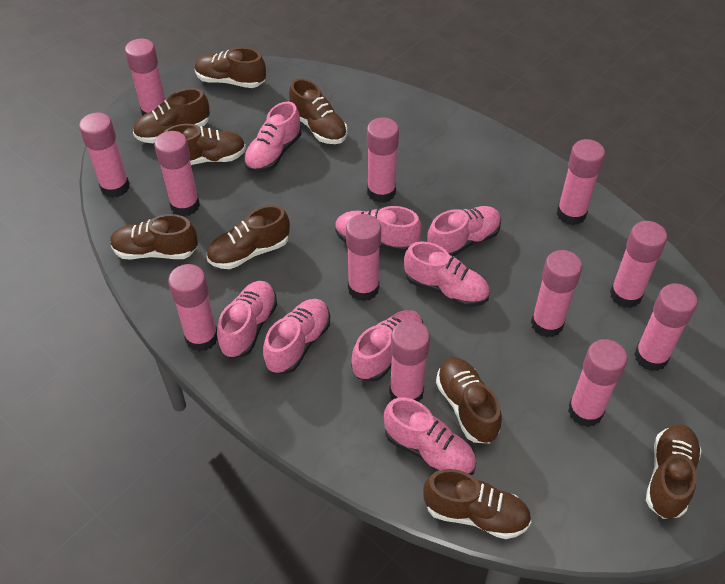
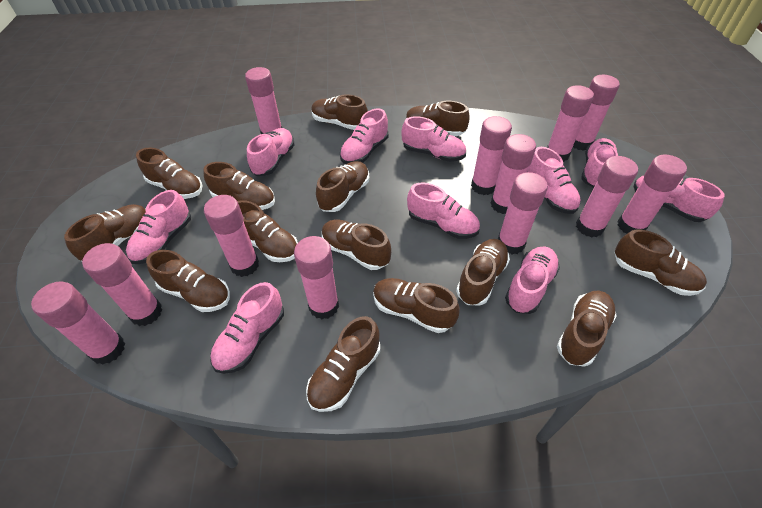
brown shoe: [110,214,198,260] [133,88,210,143] [163,124,246,165] [195,47,266,88] [207,205,290,269] [289,78,347,144] [423,469,531,539] [436,357,502,443] [646,424,702,519] = 9 -> [64,204,146,262] [136,148,203,199] [146,250,230,312] [203,162,275,210] [238,200,298,262] [306,316,380,412] [311,94,368,130] [316,161,369,212] [322,220,391,270] [373,278,460,333] [406,101,469,136] [456,239,510,306] [557,291,617,367] [615,229,707,296] = 14
pink shoe: [217,281,277,358] [244,102,302,173] [263,299,330,374] [335,206,422,252] [352,310,423,382] [384,398,476,475] [404,241,490,307] [427,206,501,256] = 8 -> [126,190,191,264] [211,282,284,374] [247,128,294,176] [340,108,388,164] [401,116,466,162] [407,182,480,239] [505,246,560,314] [527,147,581,214] [581,138,618,188] [634,176,725,222] = 10

